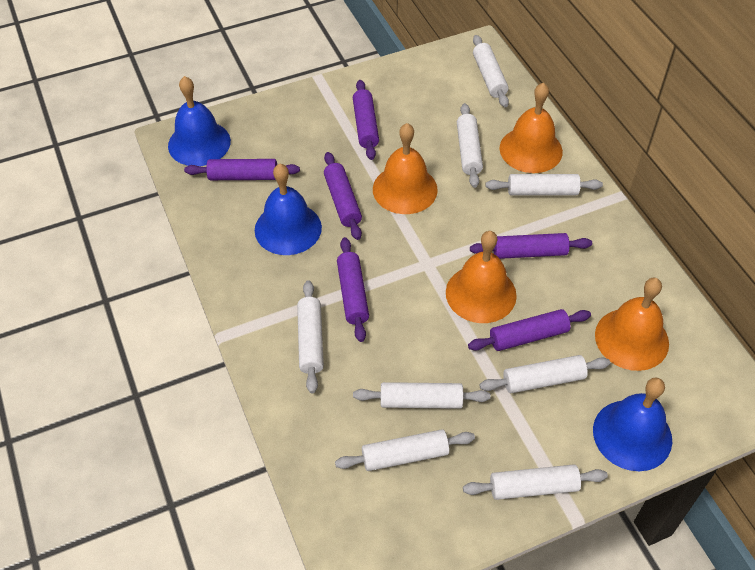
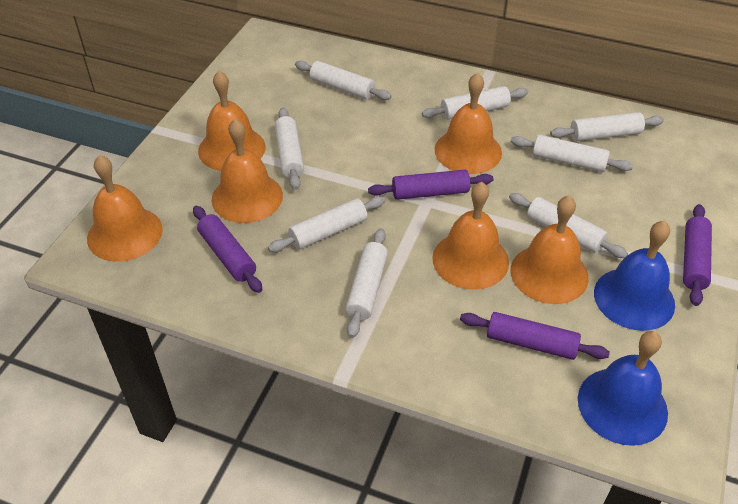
blue bell: [168,76,231,166] [255,164,322,255] [593,377,672,471] = 3 -> [578,331,668,446] [594,221,675,331] = 2
orange bell: [373,123,438,214] [446,231,517,323] [500,83,563,173] [595,278,669,371] = 4 -> [87,155,163,262] [198,71,265,171] [212,119,283,223] [432,182,509,290] [435,73,502,174] [510,196,589,304] = 6
purple rolling pin: [184,159,300,180] [324,152,362,240] [337,237,369,342] [353,80,379,160] [468,309,591,351] [470,233,592,259] = 6 -> [193,206,262,293] [368,170,493,200] [460,312,610,360] [683,204,712,306] = 4

